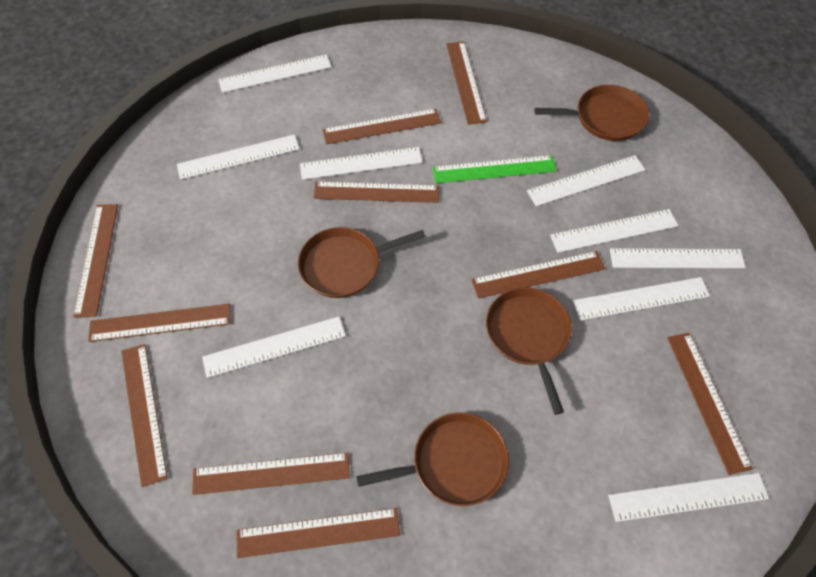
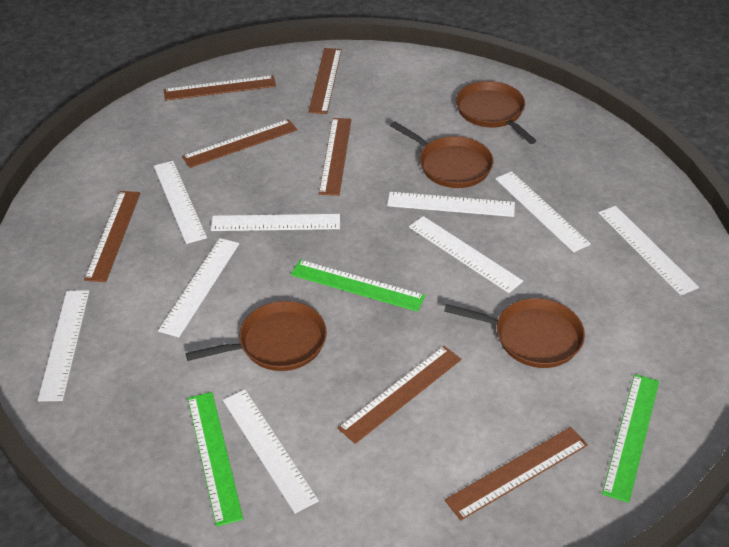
brown ruler: [73,204,118,318] [88,304,230,342] [121,344,168,487] [192,453,350,495] [237,508,400,558] [314,182,439,203] [323,109,441,144] [446,41,487,125] [472,251,605,298] [667,333,753,475] = 10 -> [84,191,140,282] [164,75,276,101] [182,119,297,168] [308,48,342,114] [319,118,352,196] [338,346,461,444] [445,427,588,520] = 7
green ruler: [433,155,556,183] = 1 -> [188,392,243,527] [291,260,425,312] [602,374,659,503] = 3

